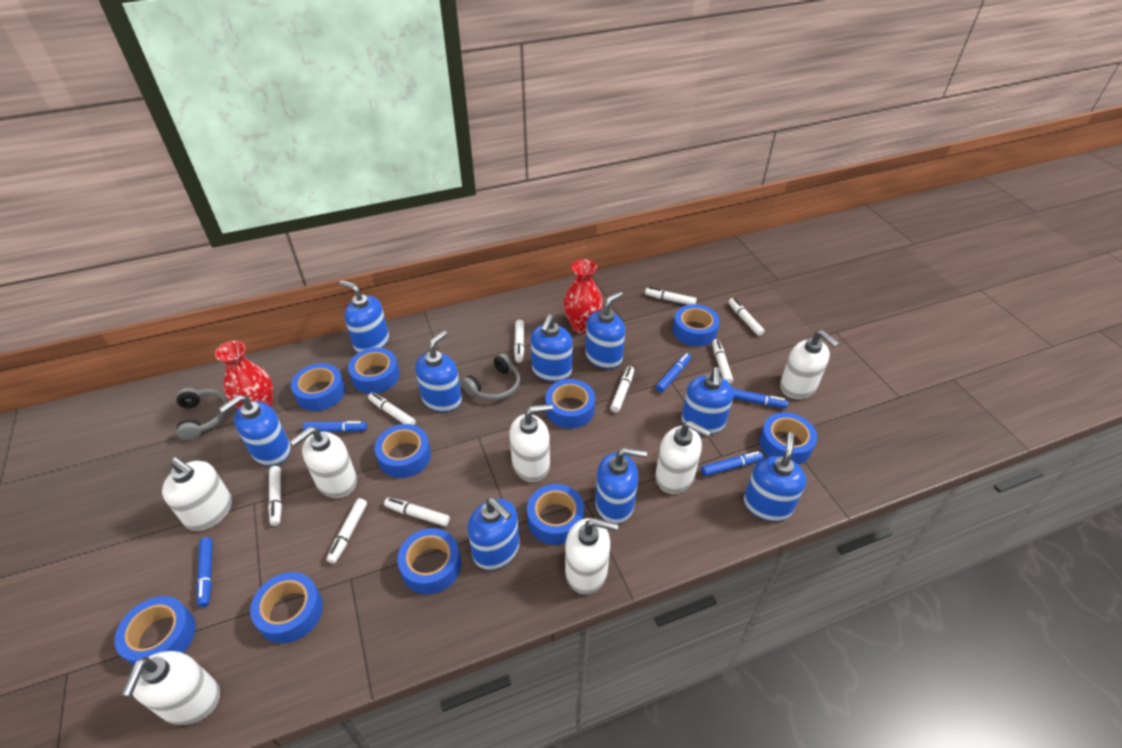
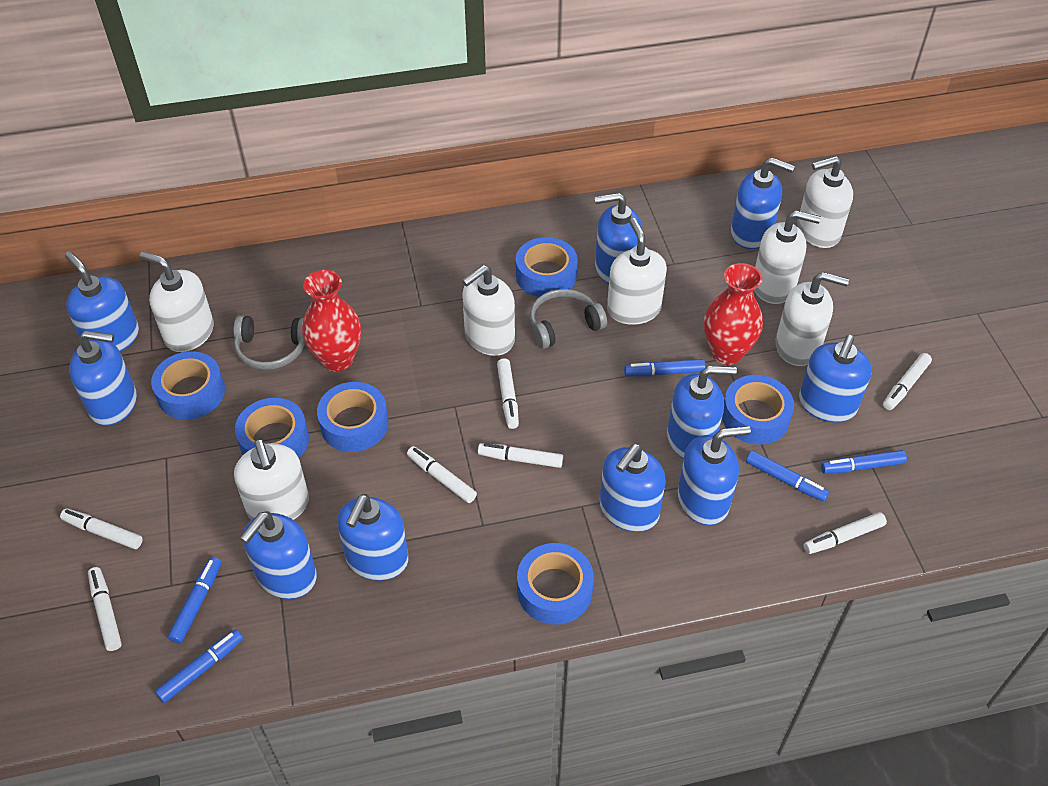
blue soap dispenser: [219,395,291,466] [339,280,389,353] [415,330,462,412] [467,498,520,570] [531,315,573,382] [585,291,625,369] [595,448,647,524] [681,367,734,435] [744,432,806,521] = 9 -> [65,251,139,352] [69,330,137,426] [240,511,317,599] [337,494,408,581] [594,193,642,284] [600,443,666,532] [667,366,737,459] [678,426,751,525] [731,157,795,249] [799,335,872,423] = 10
blue tape: [115,596,196,666] [250,572,323,644] [291,363,345,411] [348,347,400,394] [374,424,431,478] [397,528,461,594] [527,484,584,545] [545,379,595,429] [673,304,720,346] [759,412,817,464] = 10 -> [151,351,225,420] [235,398,309,458] [317,382,389,452] [516,237,578,297] [517,543,594,625] [722,375,794,445] = 6
white marker: [268,466,282,526] [326,498,367,564] [368,393,416,425] [384,498,450,526] [514,320,524,363] [610,366,634,413] [645,287,697,305] [712,339,733,384] [728,298,765,336] = 9 -> [60,509,142,549] [88,567,122,651] [407,446,477,503] [478,443,563,468] [497,358,519,429] [804,512,887,554] [883,353,932,410] = 7

